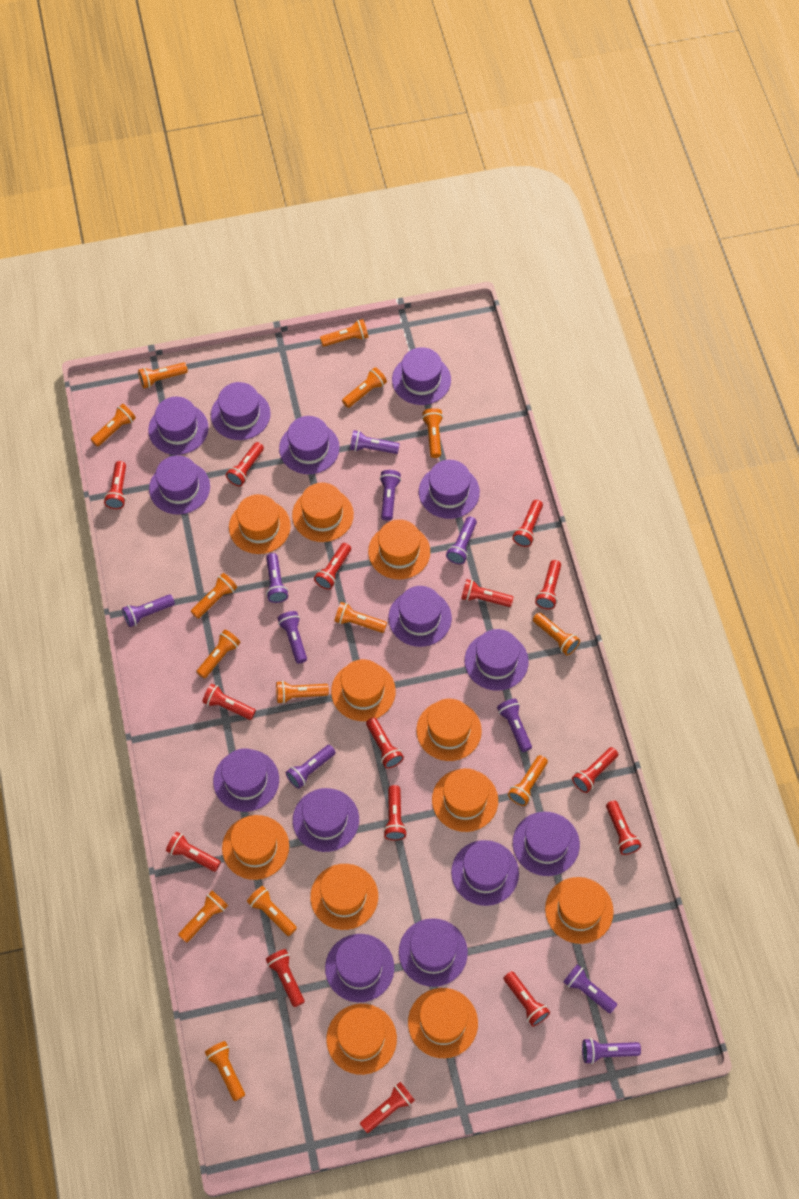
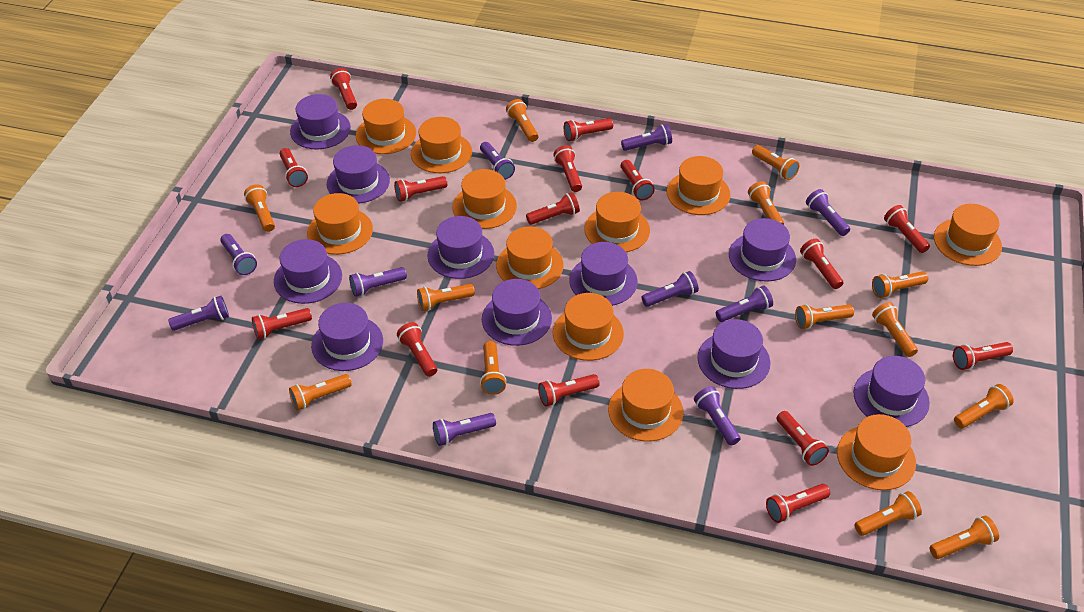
orange flashlight: [91,404,136,447] [138,362,188,389] [178,891,228,943] [191,573,237,619] [197,630,241,679] [205,1041,245,1101] [247,886,297,936] [276,681,329,704] [320,319,369,347] [335,602,387,633] [342,367,387,408] [422,408,443,458] [508,755,548,806] [533,612,580,655] = 14 -> [244,184,275,232] [289,374,352,411] [417,284,475,311] [480,341,506,395] [506,99,538,142] [748,181,784,225] [752,145,799,180] [795,304,854,329] [855,491,922,536] [872,271,928,298] [872,302,918,357] [930,516,999,559] [954,384,1014,429] = 13
purple hat: [148,397,208,455] [149,455,210,515] [211,382,271,440] [213,748,279,812] [279,416,340,474] [293,788,359,852] [325,934,394,1002] [388,586,452,647] [392,347,451,405] [399,918,468,987] [419,460,480,519] [451,840,519,906] [465,629,529,691] [513,812,580,876] = 14 -> [274,239,342,304] [290,94,351,149] [311,303,383,371] [327,145,390,204] [427,216,494,279] [482,279,552,346] [569,242,638,306] [697,319,770,389] [729,218,796,282] [853,356,930,427] = 10

